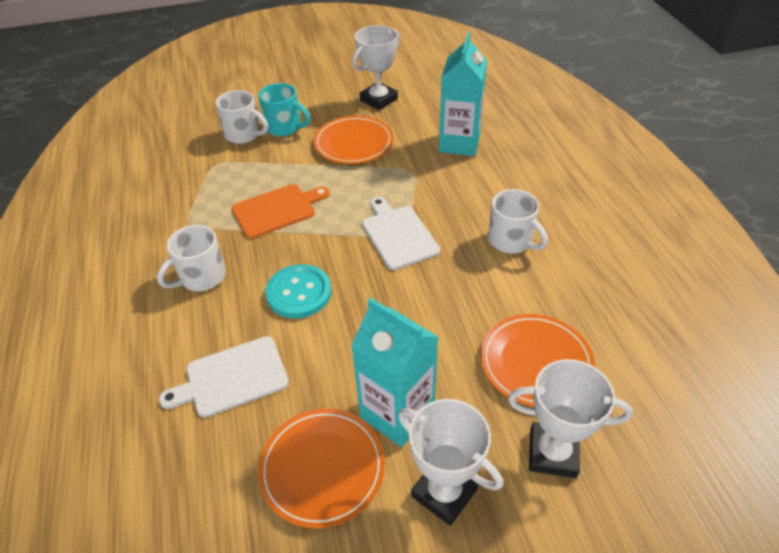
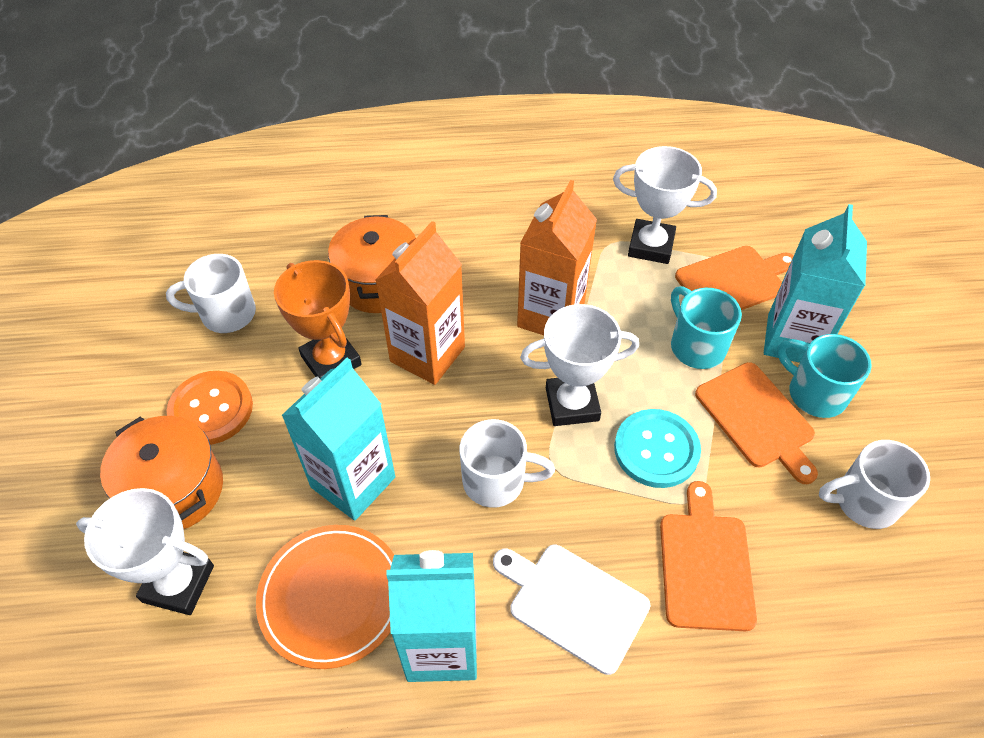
orange button: none = 0 -> [167,371,253,445] = 1
orange carton: none = 0 -> [375,221,465,385] [517,180,597,335] = 2
orange cutting board: [232,184,330,239] = 1 -> [660,481,757,631] [675,246,794,310] [695,362,818,484] = 3
orange plate: [258,408,385,529] [314,116,393,164] [481,314,595,407] = 3 -> [256,525,394,669] = 1
orange pot: none = 0 -> [100,416,223,529] [328,215,416,313] = 2
orange trophy: none = 0 -> [274,260,362,379] = 1
turquoise carton: [351,297,439,447] [439,32,487,156] = 2 -> [281,358,395,521] [386,550,477,682] [764,204,867,363] = 3
turquoise mug: [258,83,311,136] = 1 -> [671,286,742,369] [777,334,872,418] = 2
white cutting board: [159,336,289,418] [362,197,440,270] = 2 -> [493,545,650,675] = 1

